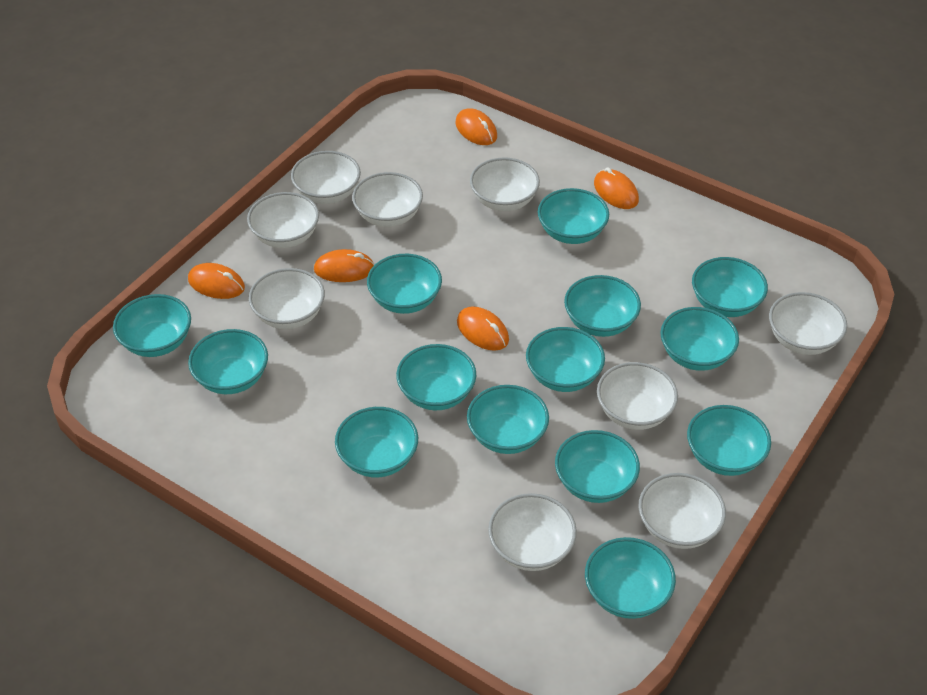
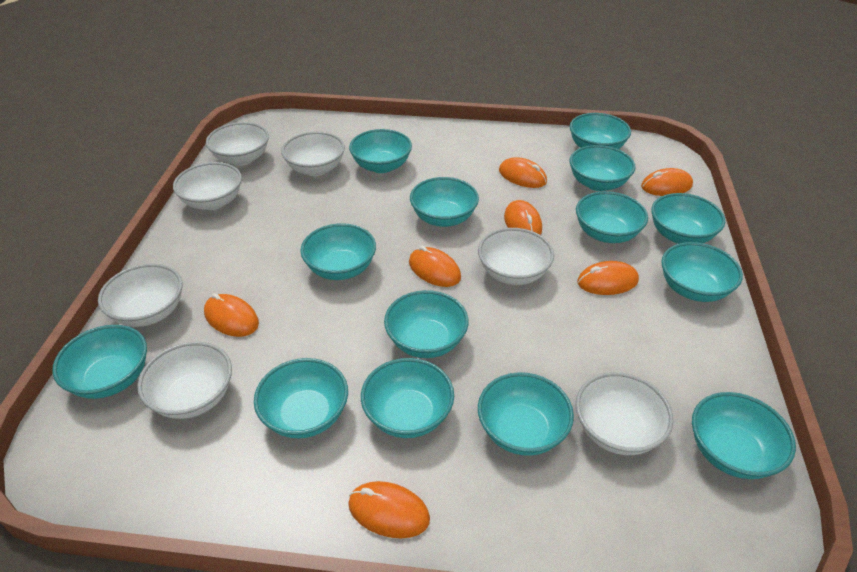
orange mouse: [188,263,245,299] [314,249,374,282] [455,108,497,145] [457,306,509,351] [594,168,639,209] = 5 -> [204,293,259,337] [348,481,430,539] [409,246,461,287] [499,157,547,188] [504,200,542,235] [577,261,639,295] [641,168,693,196] = 7
white bowl: [247,192,319,248] [249,268,325,329] [291,151,361,204] [352,172,423,227] [470,157,540,211] [488,493,577,571] [597,362,678,430] [638,473,726,549] [769,292,847,355] = 9 -> [98,264,182,327] [137,342,232,419] [173,162,242,210] [206,122,269,166] [281,132,345,176] [478,228,554,285] [576,372,673,455] = 7

